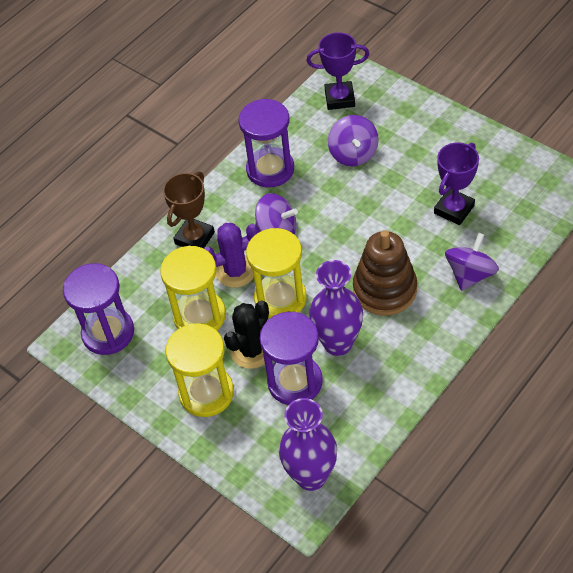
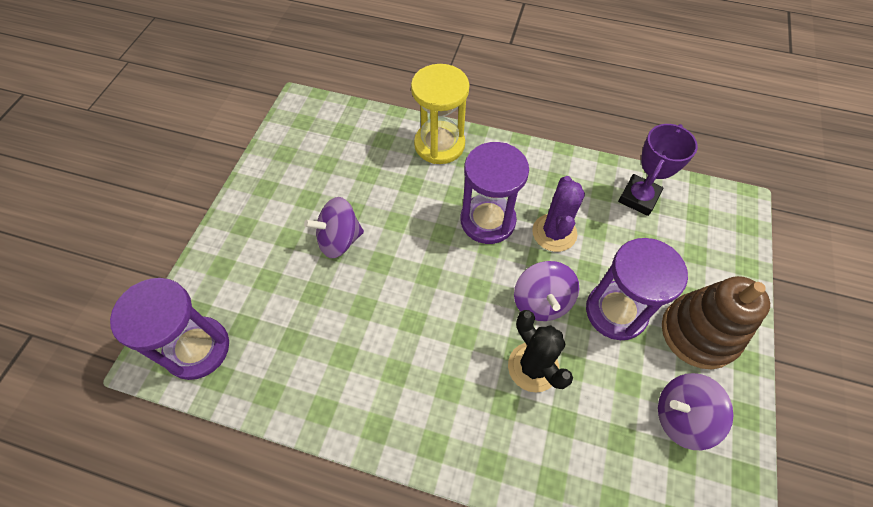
brown trophy: [163,172,215,249] = 1 -> none = 0
purple trophy: [306,32,369,110] [434,142,479,225] = 2 -> [618,124,698,216] = 1
purple vase: [279,398,337,491] [309,260,363,356] = 2 -> none = 0
yellow hourglass: [160,246,226,330] [166,323,234,417] [246,228,307,319] = 3 -> [411,64,469,164] = 1

